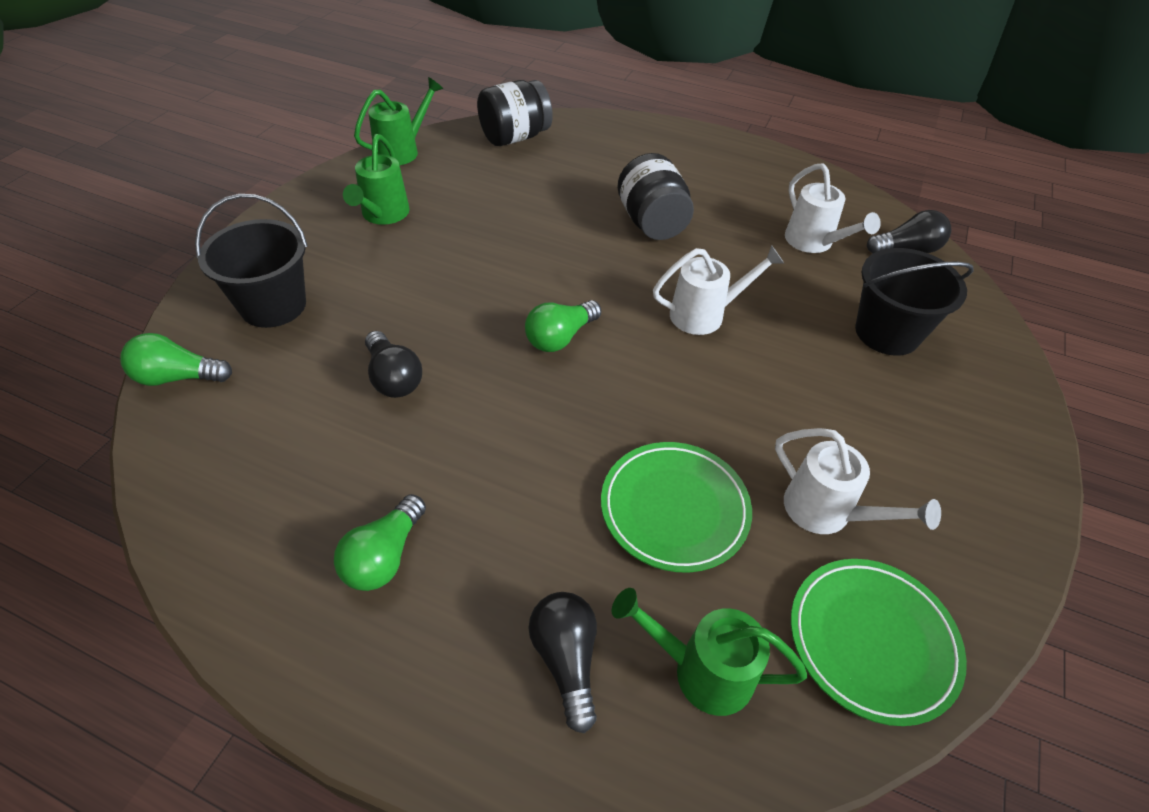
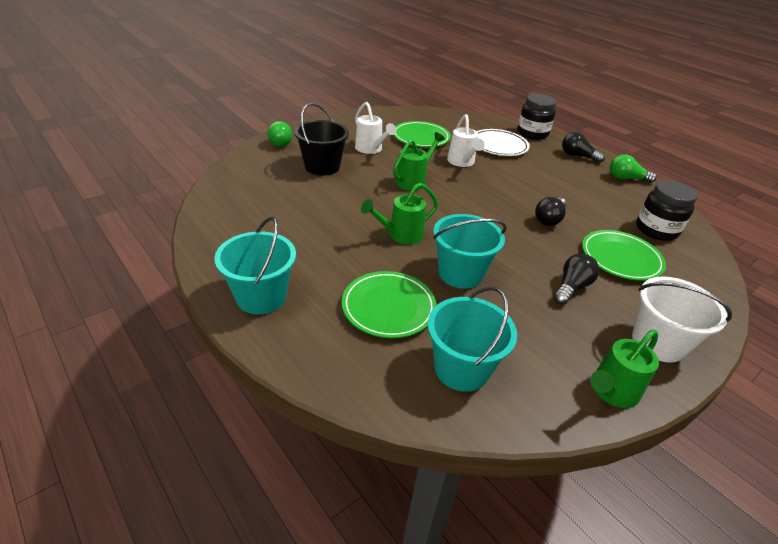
black bucket: [195,194,308,328] [855,248,974,356] = 2 -> [294,103,349,176] = 1
green light bulb: [120,333,232,386] [334,494,426,591] [525,300,601,352] = 3 -> [268,121,292,147] [610,154,657,183] = 2
green plate: [601,442,752,572] [791,559,967,726] = 2 -> [342,271,436,338] [394,121,451,147] [582,230,666,281] = 3
turquoise bucket: none = 0 -> [214,217,296,314] [427,286,517,392] [433,214,506,289] = 3
white bucket: none = 0 -> [632,276,732,363] = 1
white plate: none = 0 -> [477,129,530,156] = 1
white watering can: [653,245,784,335] [775,428,941,534] [785,163,881,253] = 3 -> [355,102,396,154] [447,114,485,167] = 2

